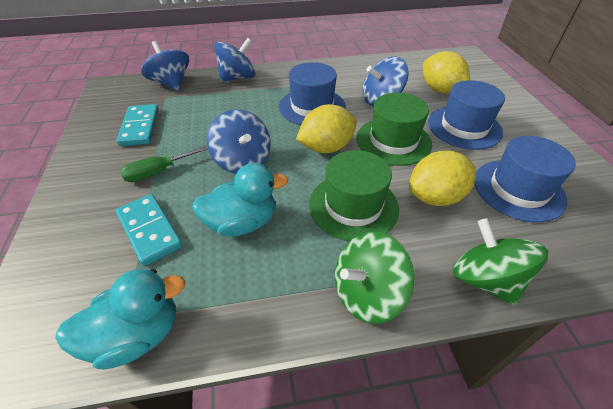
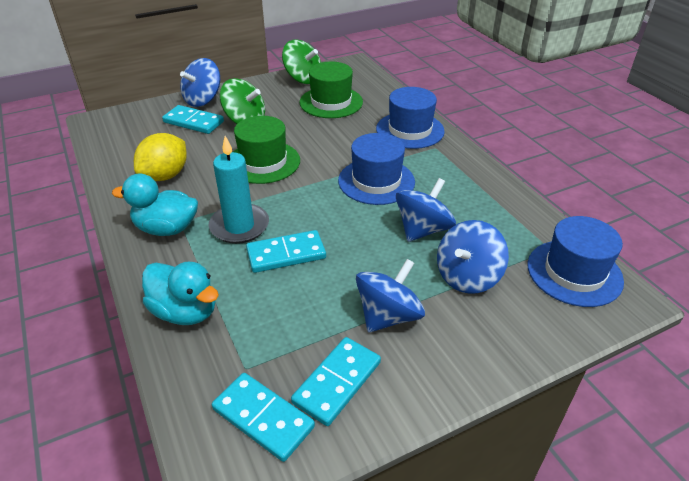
green screwdriver: [120,146,208,182] = 1 -> none = 0
turquoise candle: none = 0 -> [208,136,269,244] = 1
turquoise domino: [116,194,182,266] [117,104,159,146] = 2 -> [162,105,224,134] [212,373,315,462] [246,230,326,273] [291,337,381,426] = 4
yellow lemon: [296,104,357,153] [409,150,476,206] [423,51,470,93] = 3 -> [134,133,187,181] = 1

